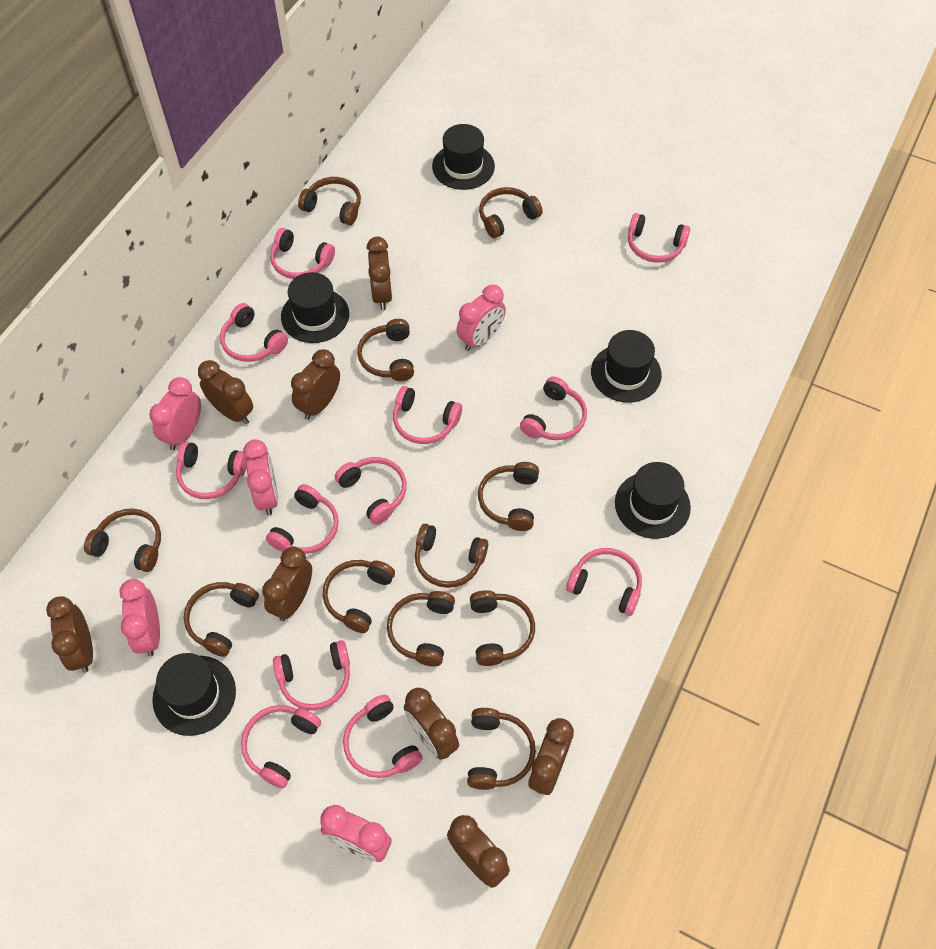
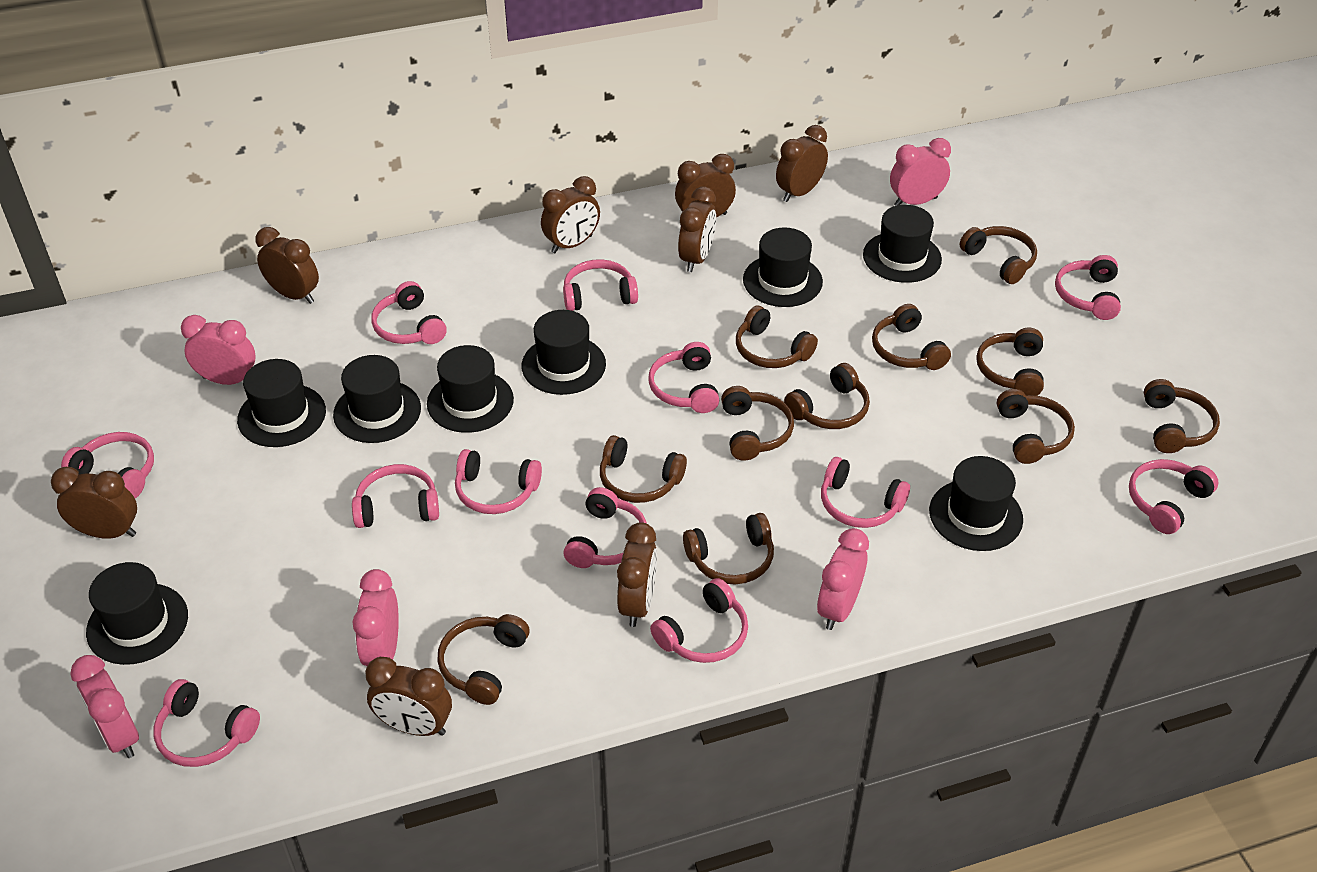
black hat: [152,653,236,736] [281,272,349,343] [432,124,495,190] [591,330,662,403] [615,462,691,539] = 5 -> [86,562,188,665] [237,359,326,447] [333,355,421,443] [427,345,514,433] [522,310,606,395] [743,228,823,307] [863,205,942,283] [929,456,1023,551] = 8

